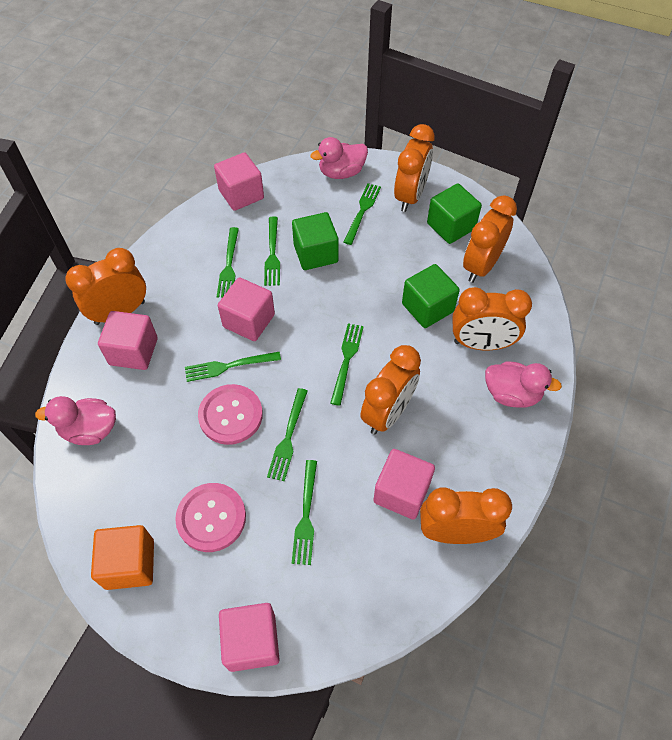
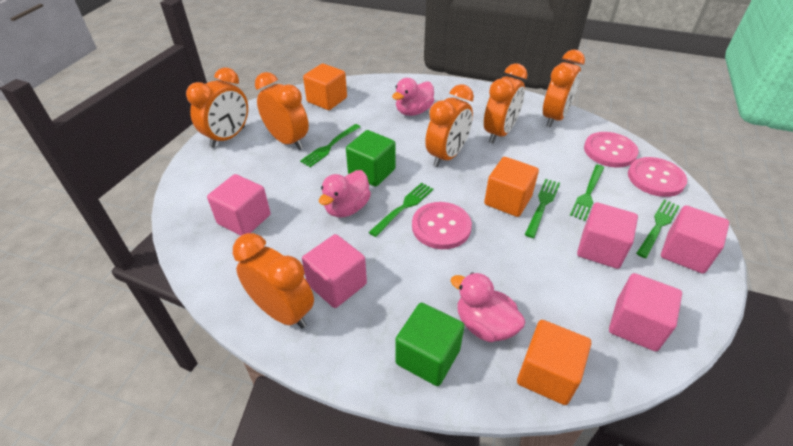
green cube: [292,212,338,270] [402,264,460,328] [427,184,482,244] = 3 -> [346,130,396,187] [395,303,465,386] = 2
green fork: [185,352,281,382] [217,227,239,298] [264,217,280,286] [267,388,308,481] [292,460,317,565] [331,323,364,406] [344,183,381,245] = 7 -> [300,124,360,167] [369,183,433,237] [525,179,560,238] [570,165,604,221] [636,200,680,258] = 5
orange cube: [91,525,154,590] = 1 -> [303,63,347,110] [484,157,539,217] [517,320,591,405] = 3
pink button: [175,483,246,552] [198,384,263,445] = 2 -> [412,202,472,249] [584,132,639,168] [628,157,687,197] = 3

